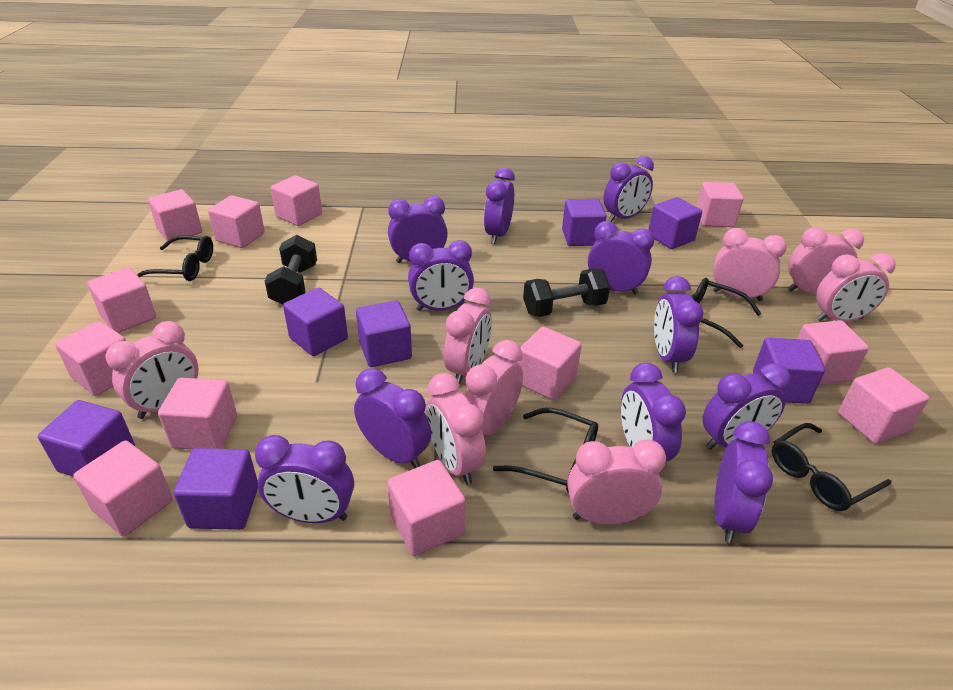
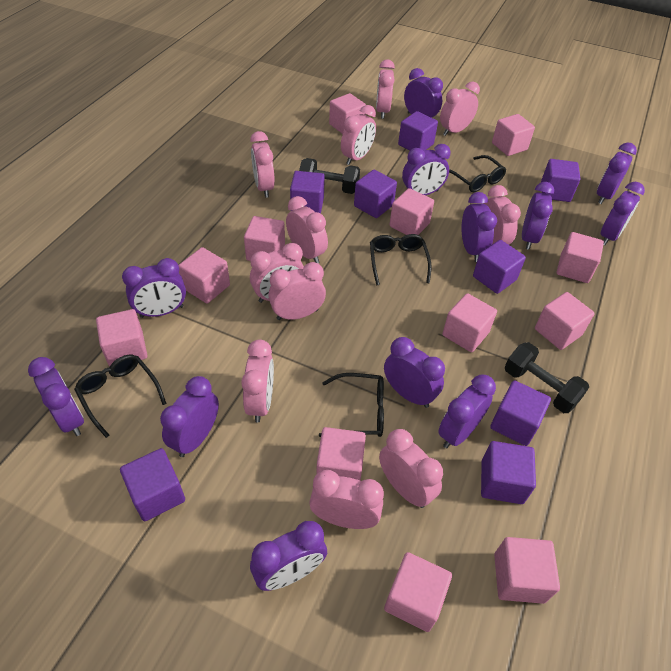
pink clock: [106,321,198,419] [426,373,486,484] [444,288,492,384] [464,340,523,435] [567,439,666,525] [713,228,787,301] [788,227,864,294] [816,253,896,322] = 8 -> [241,340,274,422] [250,131,275,198] [250,243,304,303] [268,262,326,320] [286,196,328,263] [309,470,384,529] [341,105,376,165] [376,59,395,119] [379,429,443,508] [440,82,480,136] [483,185,521,245] = 11
purple clock: [255,435,354,523] [354,368,431,468] [388,196,448,263] [408,240,474,311] [484,168,515,244] [588,221,654,295] [604,156,654,222] [621,363,686,462] [654,276,703,373] [702,363,791,450] [714,421,773,543] = 11 -> [28,357,84,436] [122,258,186,318] [160,376,219,457] [250,521,327,591] [384,337,445,408] [402,144,451,195] [404,68,443,118] [438,374,496,448] [461,192,497,262] [522,182,554,250] [597,142,637,204] [600,182,645,245] = 12
purple cube: [38,400,135,476] [173,448,258,530] [283,288,348,356] [356,301,412,367] [562,199,606,246] [648,197,702,249] [753,337,825,404] = 7 -> [120,448,185,521] [290,171,325,214] [354,170,397,218] [398,111,438,151] [473,240,526,294] [481,441,536,504] [490,380,551,446] [541,159,581,202] = 8

